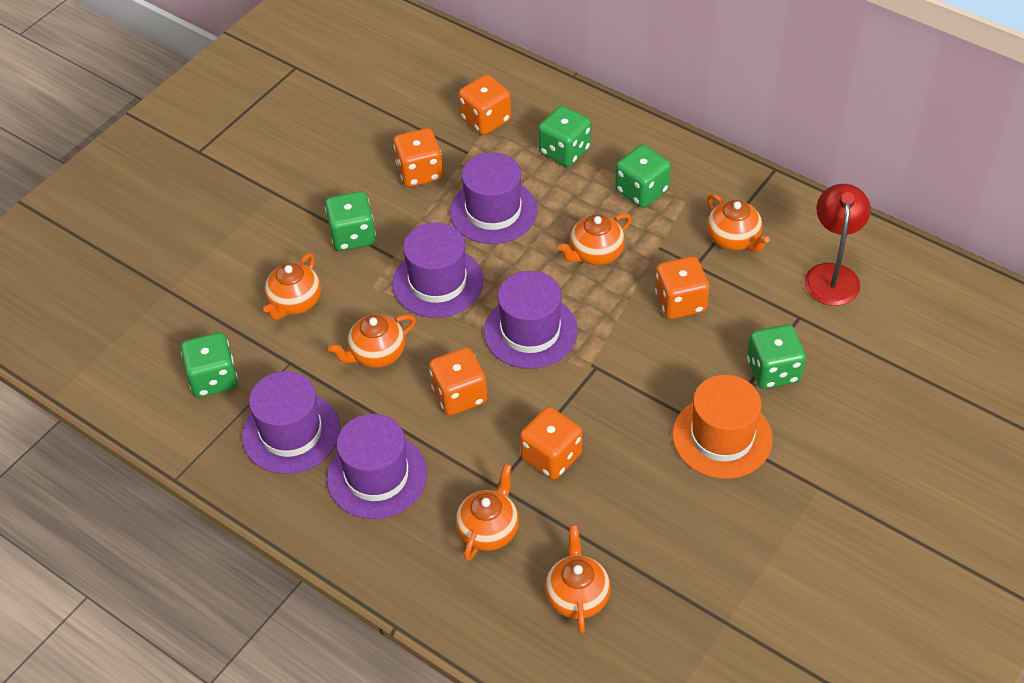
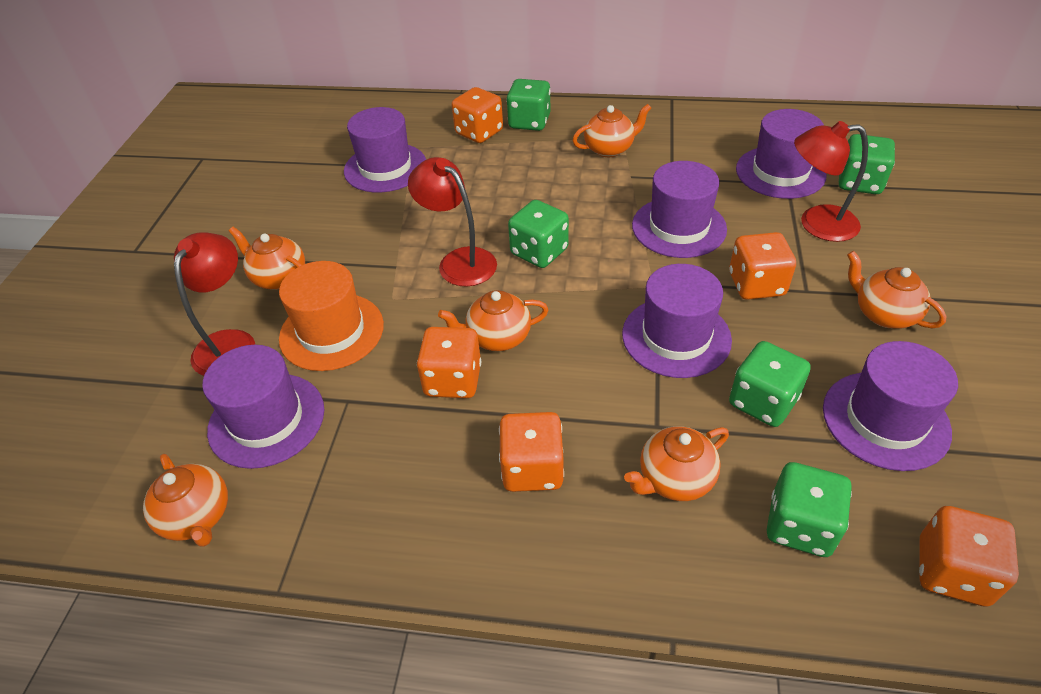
purple hat: [242,371,340,474] [327,414,427,519] [392,222,484,318] [450,152,538,244] [484,271,578,369] = 5 -> [202,345,324,469] [344,107,426,192] [622,264,732,378] [632,161,727,258] [736,109,826,199] [823,341,958,471] = 6
red lamp: [804,184,871,306] = 1 -> [174,232,255,376] [408,157,497,286] [794,121,868,242] = 3

